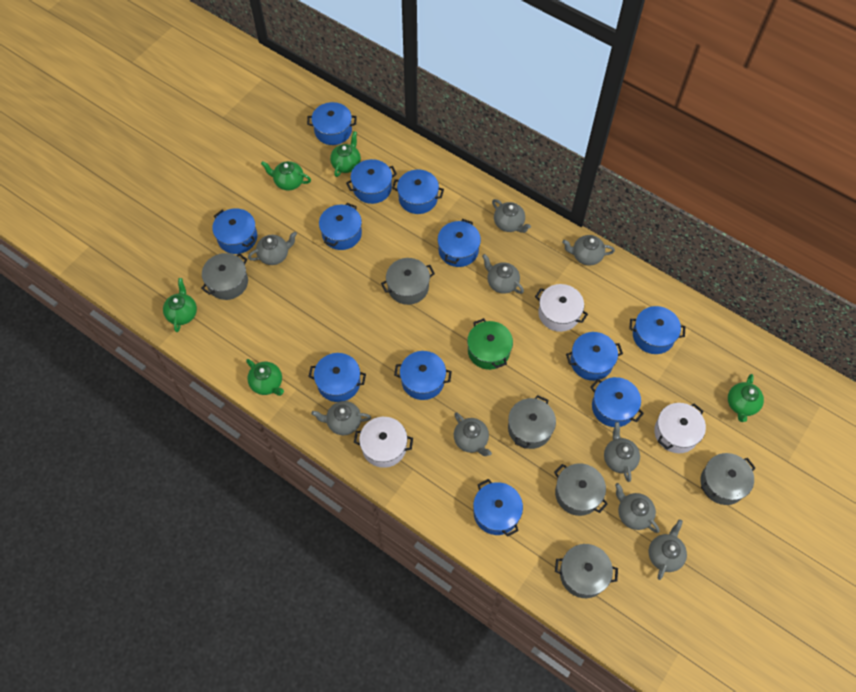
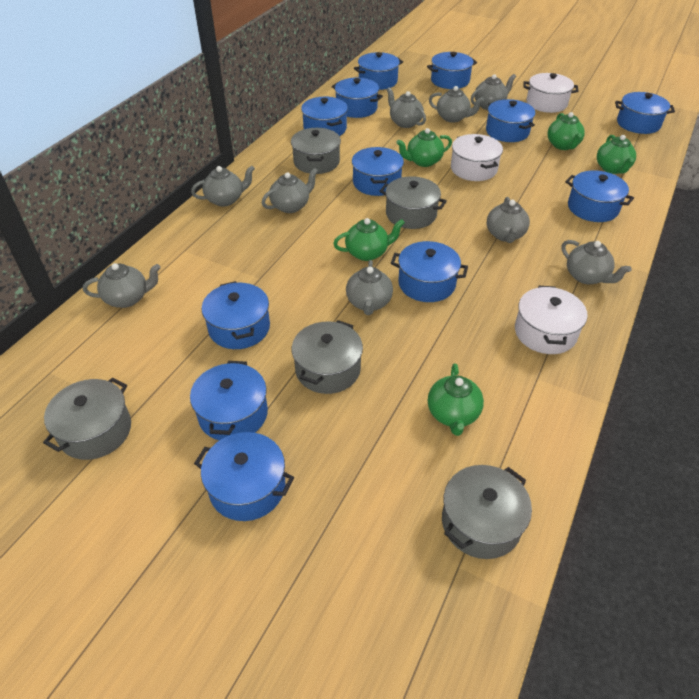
green pot: [467,318,513,370] = 1 -> none = 0
grey pot: [201,253,248,300] [381,258,435,305] [508,395,556,449] [554,463,608,516] [555,544,618,598] [700,453,755,505] = 6 -> [43,377,131,460] [291,128,341,174] [292,320,363,394] [380,176,447,229] [442,465,532,559] = 5

